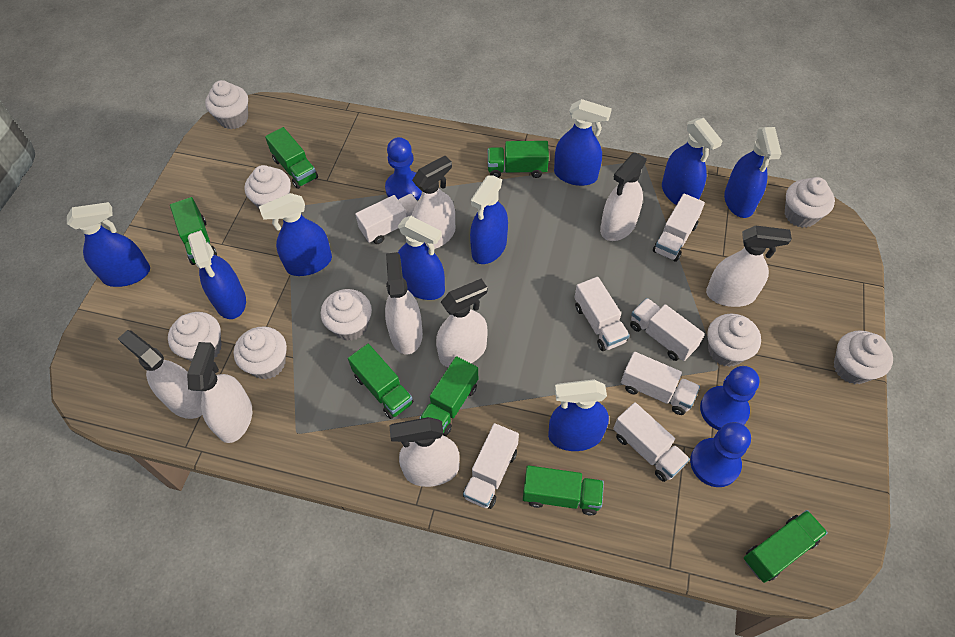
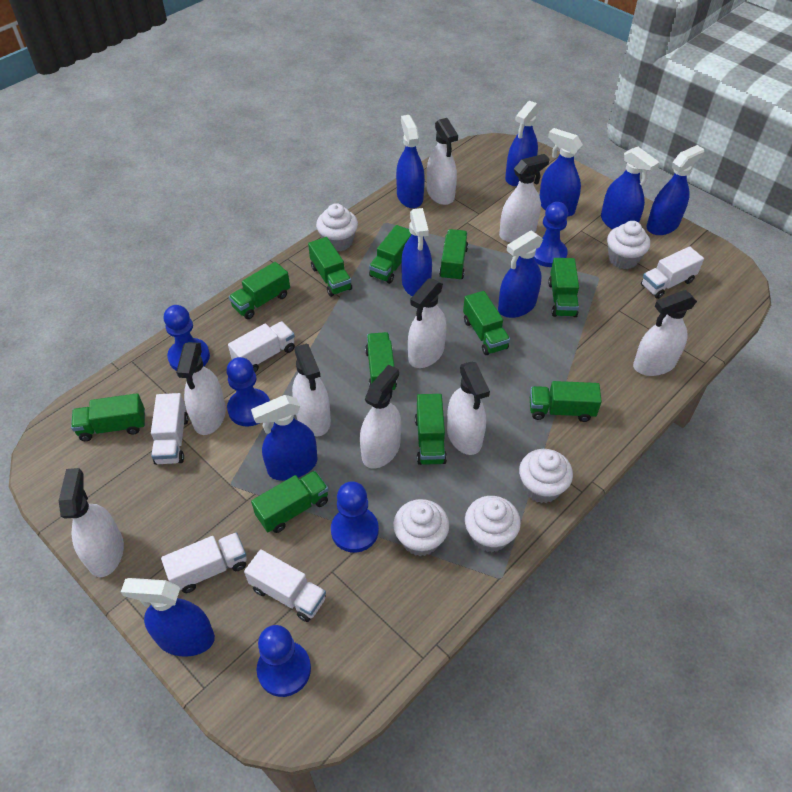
blue pawn: [385,137,422,200] [690,422,751,487] [700,366,759,430] = 3 -> [164,305,210,371] [226,357,270,427] [257,625,311,697] [331,481,379,553] [534,202,568,267] = 5
green truck: [170,197,217,265] [265,127,318,189] [348,344,414,419] [419,356,478,436] [488,141,549,178] [523,465,604,516] [744,510,828,583] = 7 -> [71,393,145,441] [229,262,290,319] [251,471,329,533] [308,237,352,297] [365,332,397,390] [369,225,411,284] [415,394,447,465] [439,229,468,281] [463,291,510,355] [530,381,602,422] [548,258,579,317] = 11
white cupcake: [168,312,222,362] [205,80,248,129] [234,326,287,380] [244,165,291,208] [321,289,372,341] [707,314,761,367] [785,177,835,228] [834,330,893,384] = 8 -> [316,203,358,252] [393,499,449,556] [465,496,521,553] [519,449,573,503] [607,221,650,269] = 5
white spray bottle: [118,330,202,419] [187,342,252,443] [385,252,423,354] [390,417,460,487] [411,156,455,249] [436,279,487,367] [600,153,647,241] [706,225,792,307] = 8 -> [59,468,124,577] [176,342,226,435] [292,344,331,436] [360,365,401,469] [408,278,447,368] [427,118,458,205] [447,362,490,455] [499,154,550,242] [633,290,697,376] = 9
white truck: [355,194,418,244] [463,423,519,509] [574,277,630,351] [613,402,690,482] [621,352,700,415] [630,298,705,361] [653,194,705,262] = 7 -> [151,393,188,465] [161,532,247,593] [228,321,295,372] [244,549,326,622] [641,246,704,299] = 5

